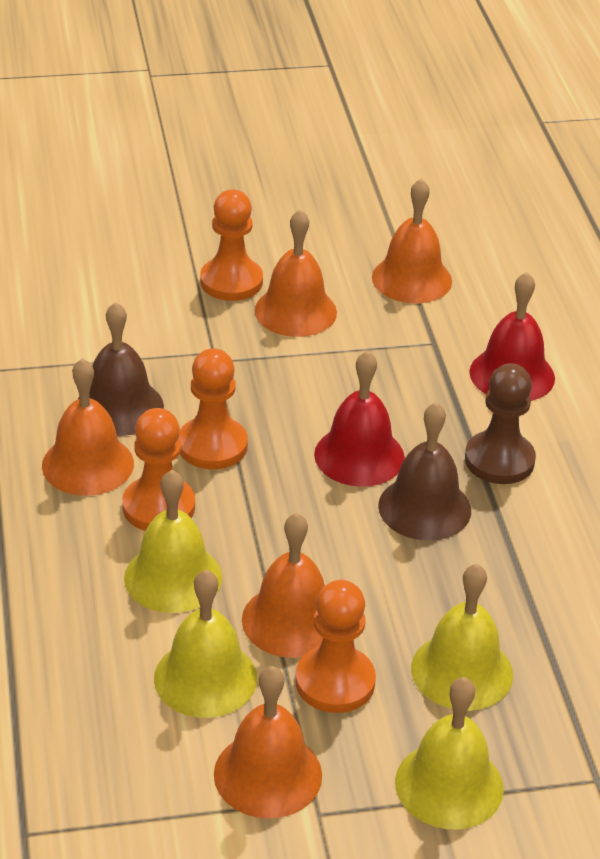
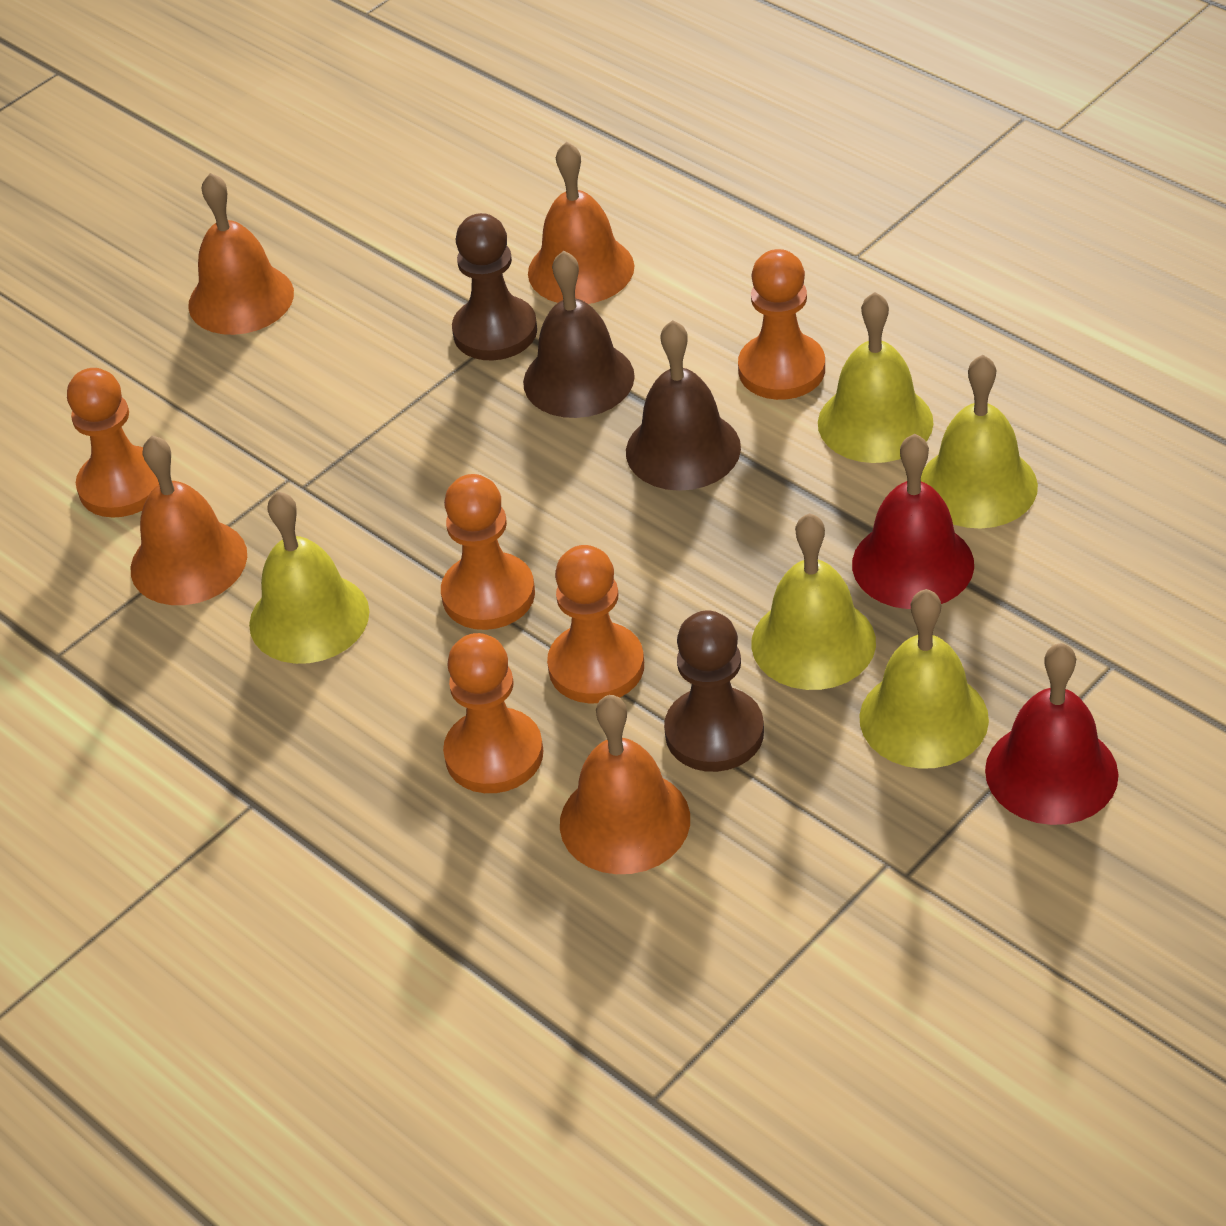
brown pawn: [465,363,536,484] = 1 -> [452,213,537,360] [664,610,764,772] = 2
orange bell: [42,358,134,496] [214,666,322,819] [242,513,325,658] [255,209,337,337] [372,178,452,303] = 5 -> [131,436,247,605] [188,173,294,335] [528,141,634,304] [560,695,690,874] = 4
orange pawn: [122,408,195,531] [179,348,248,469] [200,189,263,301] [295,580,376,713] = 4 -> [67,368,159,517] [441,474,535,630] [443,633,543,793] [547,545,644,703] [738,249,825,400] = 5
yellow bell: [124,470,222,613] [154,570,257,718] [395,677,504,829] [411,564,513,711] = 4 -> [249,491,369,664] [751,513,876,690] [818,292,934,463] [859,589,989,769] [921,355,1038,529] = 5

